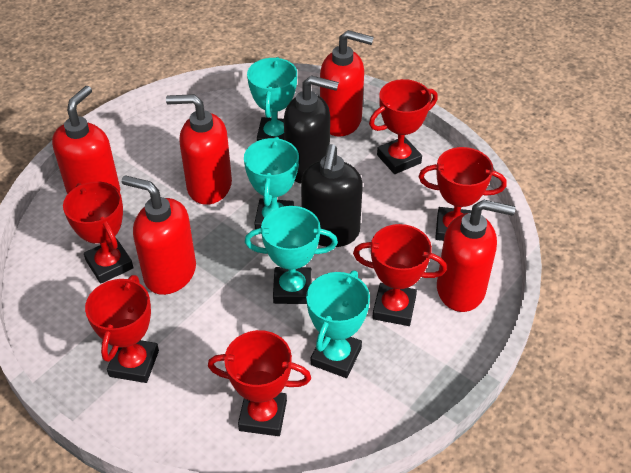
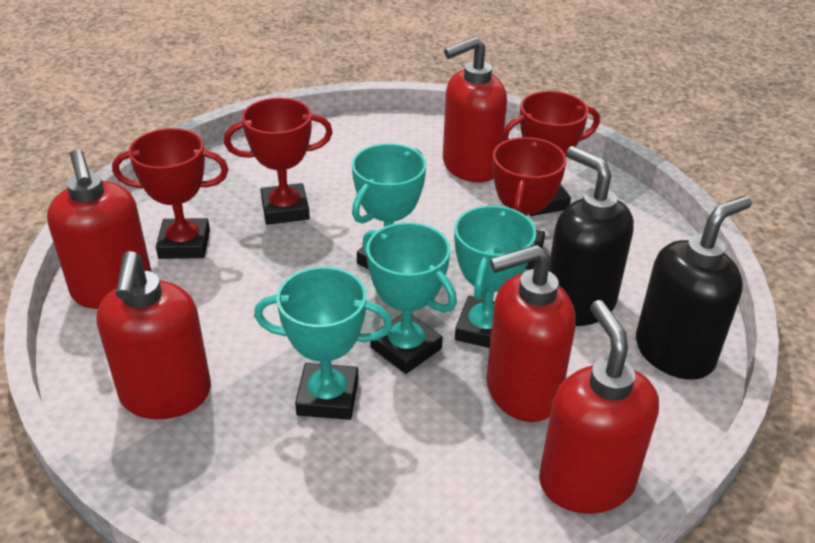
red trophy: [63,182,133,284] [85,275,159,383] [208,330,311,436] [353,224,447,326] [369,79,438,174] [419,147,507,241] = 6 -> [112,128,229,259] [224,98,333,225] [492,137,567,270] [502,91,600,216] = 4

